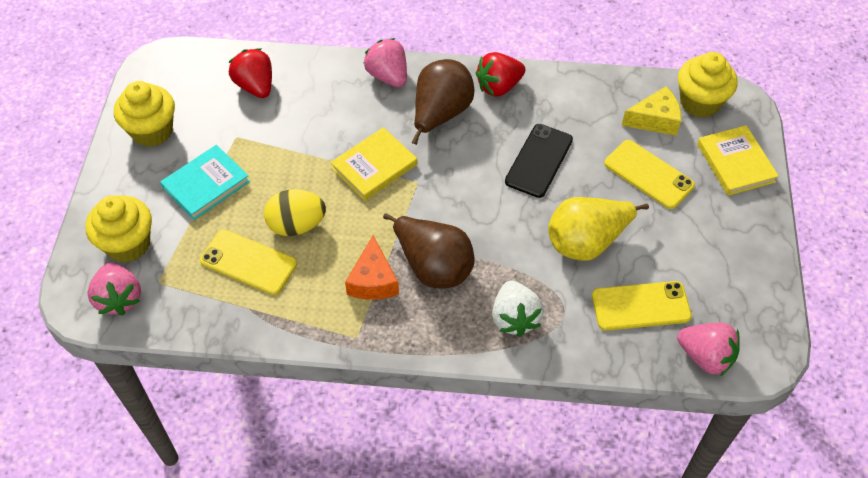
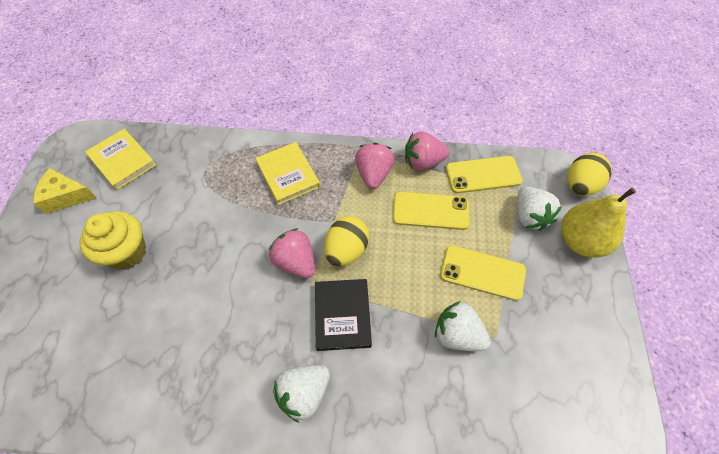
black book: none = 0 -> [315,279,372,351] = 1
black phone: [505,124,573,198] = 1 -> none = 0
brown pear: [383,213,474,288] [411,59,475,145] = 2 -> none = 0
orange cheese: [345,235,399,300] = 1 -> none = 0
red strawberry: [229,48,272,98] [476,52,526,97] = 2 -> none = 0
turquoise book: [160,145,250,220] = 1 -> none = 0
white strawberry: [492,280,544,337] = 1 -> [273,365,330,423] [435,301,491,351] [517,187,562,231] = 3
yellow cupcake: [85,195,152,263] [114,81,175,147] [678,52,737,118] = 3 -> [80,211,146,270] = 1
yellow egg: [264,190,326,236] = 1 -> [324,216,369,266] [567,153,612,196] = 2

